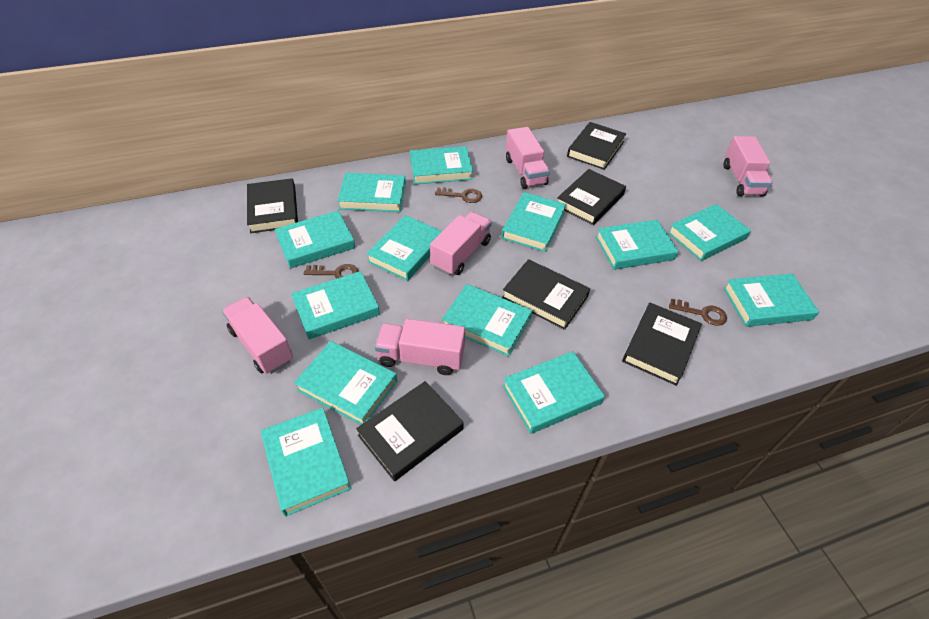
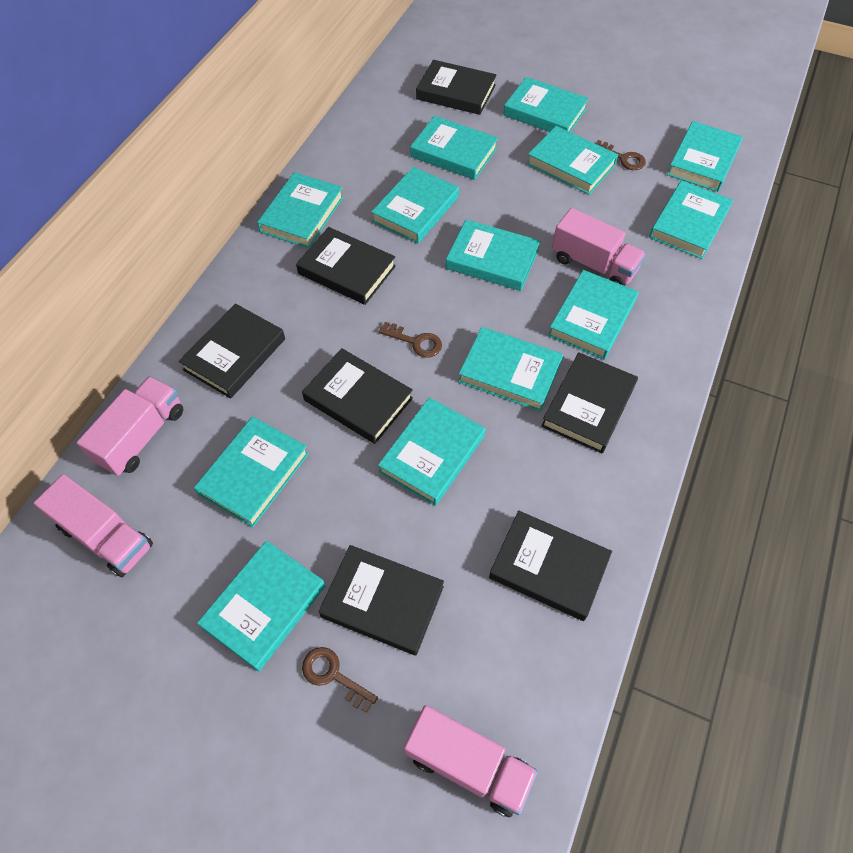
black book: [247,178,298,233] [356,381,464,481] [502,259,590,330] [557,169,626,225] [567,122,626,170] [622,303,702,386] = 6 -> [179,303,285,399] [296,227,396,305] [302,348,413,444] [319,545,444,656] [416,60,496,115] [489,511,612,621] [541,352,638,453] = 7
pink truck: [222,297,293,374] [375,319,465,375] [430,212,492,276] [506,127,550,189] [723,136,773,197] = 5 -> [34,474,153,577] [77,376,183,476] [404,705,538,817] [552,208,646,286] = 4

